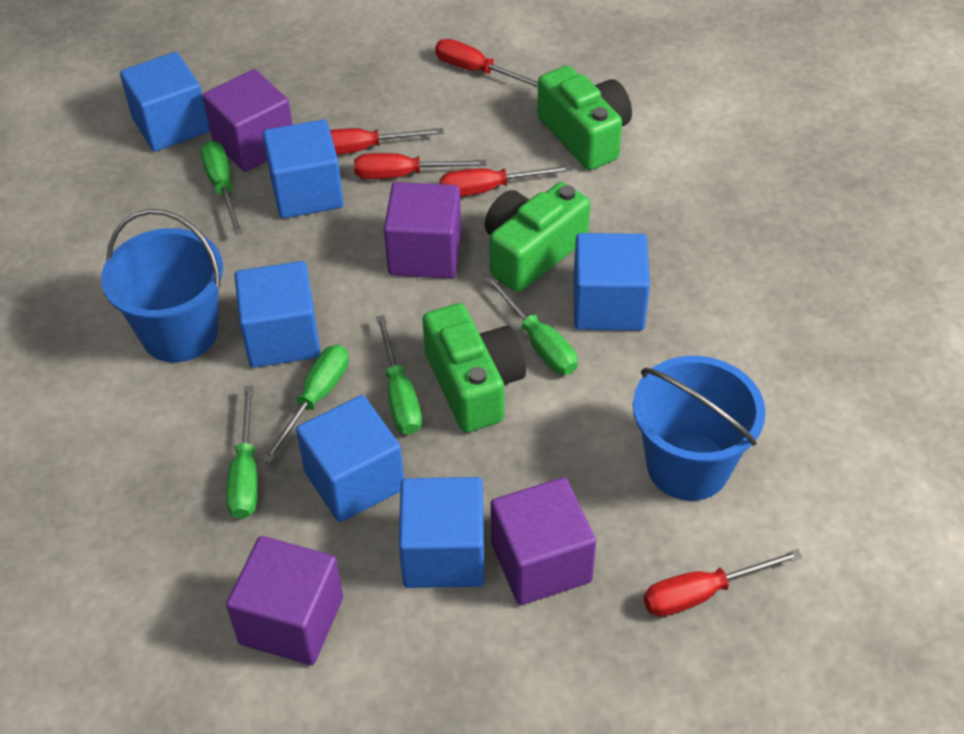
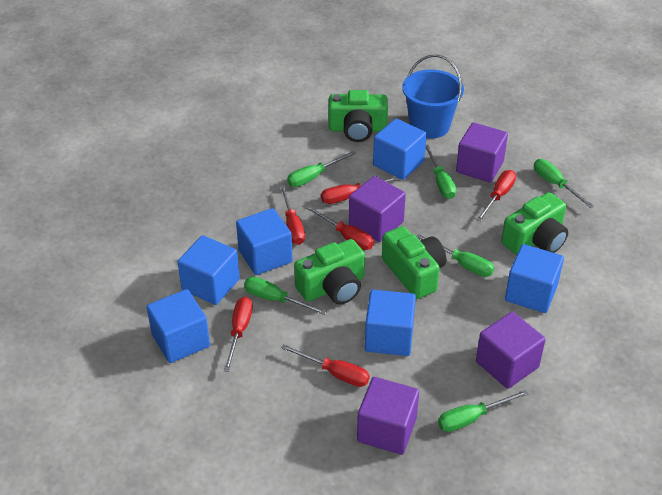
blue bucket: [101,209,223,362] [633,356,766,501] = 2 -> [402,54,464,139] = 1
green camera: [422,303,526,432] [485,182,590,292] [537,66,632,170] = 3 -> [294,239,365,304] [329,90,388,142] [382,226,446,299] [501,192,568,255] = 4
green screwdriver: [201,141,243,235] [226,386,258,519] [262,345,349,463] [376,315,422,435] [485,275,578,375] = 5 -> [244,277,327,315] [287,151,356,187] [416,234,494,277] [425,145,456,199] [438,390,529,432] [534,159,594,208] = 6
red screwdriver: [330,128,444,155] [354,153,486,179] [435,39,538,88] [440,165,572,197] [644,549,802,617] = 5 -> [224,297,253,372] [280,185,305,245] [281,344,370,387] [306,205,374,250] [321,176,398,204] [476,170,516,222] = 6

